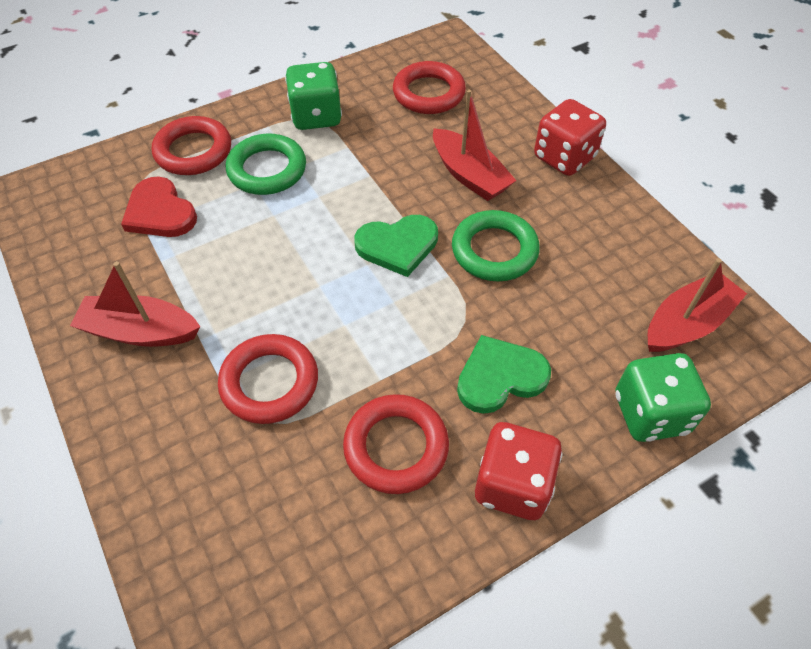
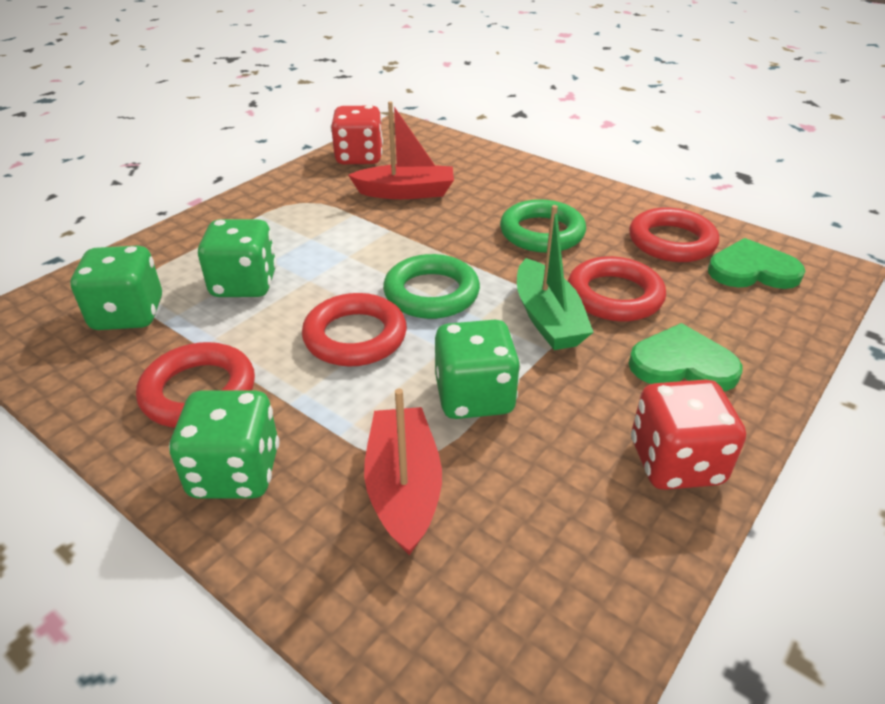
green boat: none = 0 -> [517,205,594,350] = 1
green dice: [285,62,342,130] [615,353,711,442] = 2 -> [70,246,162,330] [169,390,280,499] [198,219,277,297] [435,320,521,419] = 4
red boat: [70,261,201,347] [433,89,517,201] [648,258,747,352] = 3 -> [348,101,454,199] [364,389,442,556] = 2
red heart: [121,177,197,237] = 1 -> none = 0

